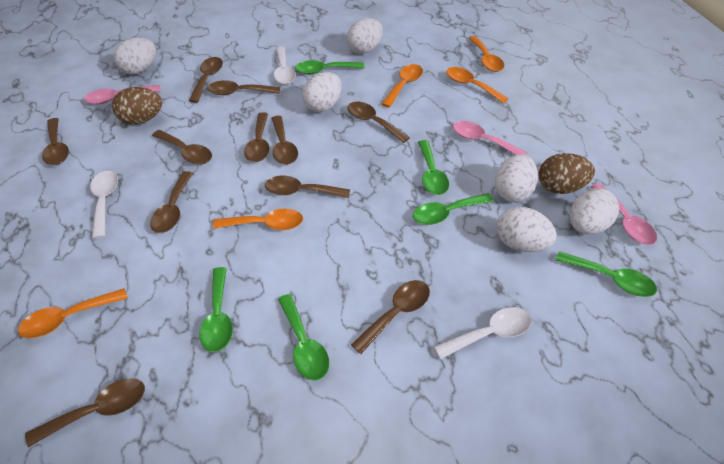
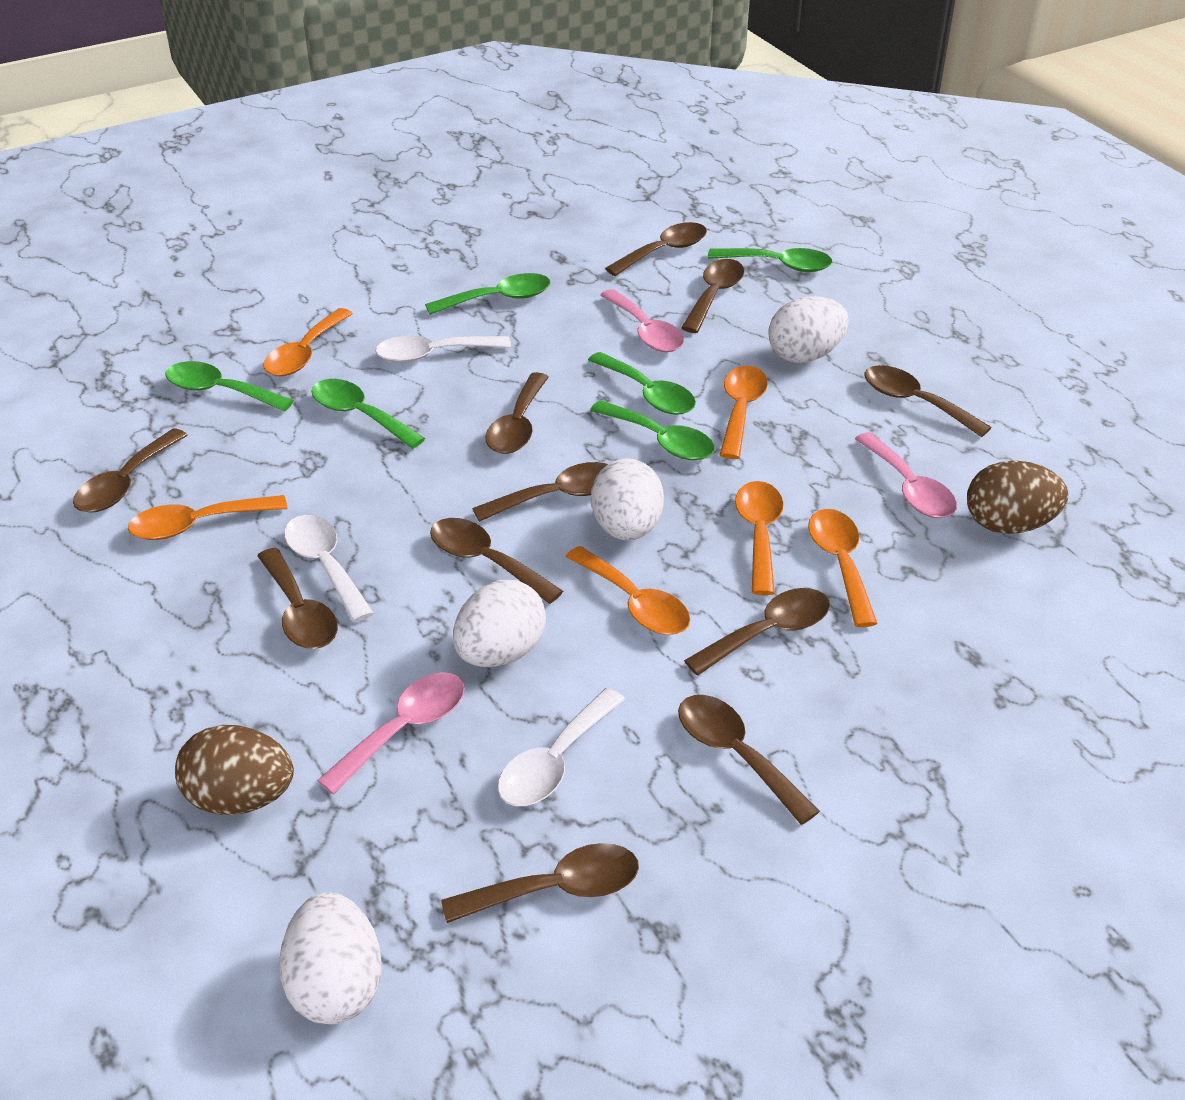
orange spoon: [18,288,128,338] [213,209,303,230] [381,64,423,107] [446,67,509,103] [469,36,504,72] = 5 -> [128,495,287,540] [263,308,353,376] [565,546,690,635] [720,366,768,459] [735,481,783,595] [808,509,878,627] = 6
white egg: [114,38,156,74] [302,72,342,112] [347,18,383,54] [495,154,538,202] [497,207,557,252] [570,188,619,234] = 6 -> [279,892,382,1024] [453,580,546,667] [591,458,664,541] [768,296,849,363] = 4

